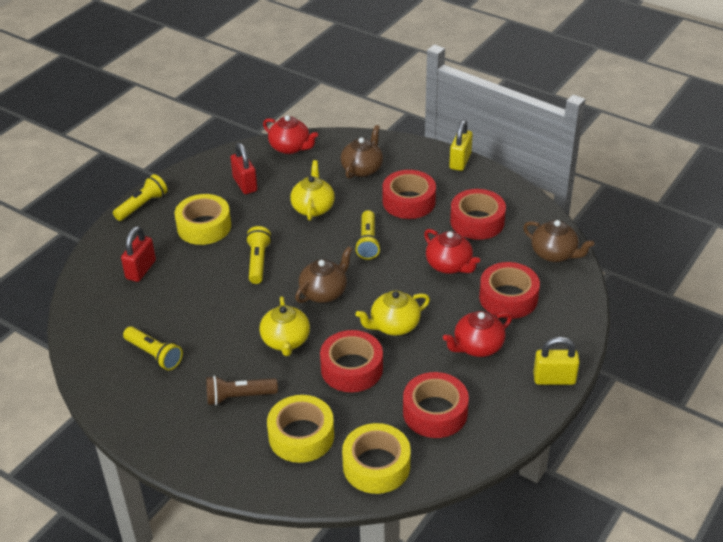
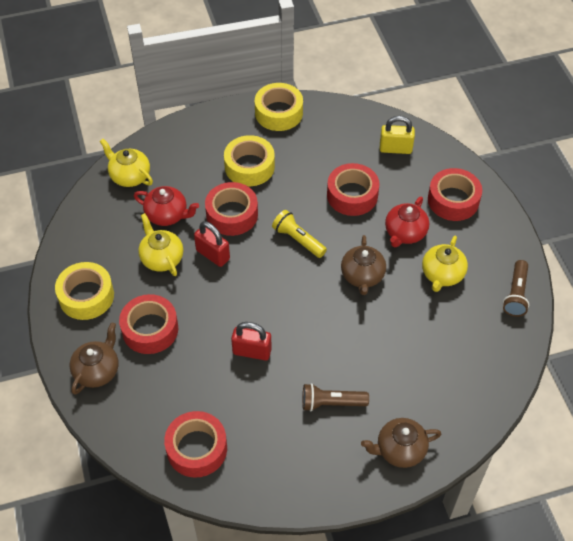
brown flashlight: [206,376,278,405] = 1 -> [302,383,369,411] [503,260,529,317] = 2
red teapot: [263,115,318,154] [424,229,480,274] [443,311,512,357] = 3 -> [134,186,199,226] [385,197,429,248] = 2
yellow flashlight: [113,174,168,221] [123,326,183,370] [246,226,272,284] [355,210,381,260] = 4 -> [272,210,327,258] = 1
yellow padlock: [449,120,473,171] [533,337,580,385] = 2 -> [380,116,415,154] = 1

